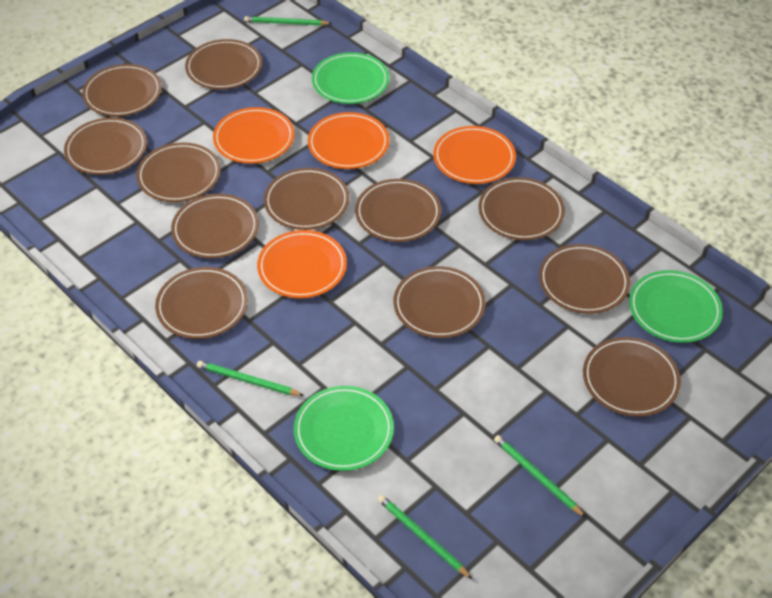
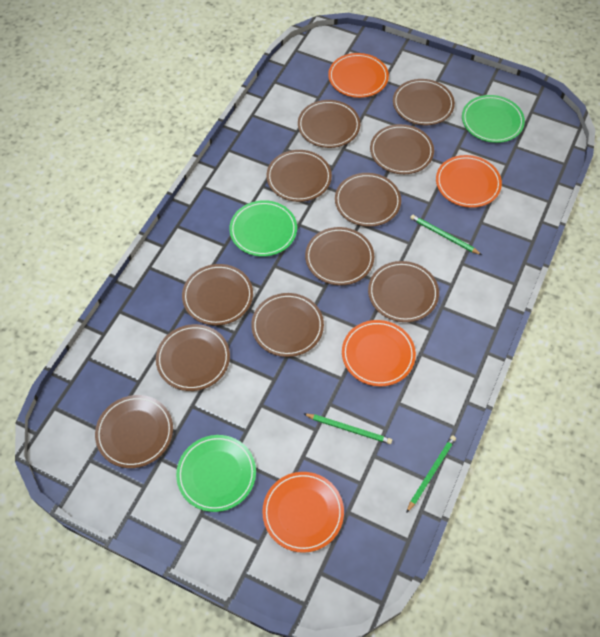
brown plate: [64,117,147,175] [82,64,162,117] [136,142,221,202] [155,267,248,339] [171,194,259,259] [185,39,262,90] [264,168,349,230] [355,179,441,242] [393,266,486,338] [479,177,565,240] [539,244,630,314] [583,337,681,417] = 12 -> [95,395,173,468] [156,324,230,391] [182,264,253,326] [251,293,324,357] [266,150,332,202] [298,100,360,148] [305,227,374,285] [335,173,401,227] [368,261,439,322] [370,124,434,174] [393,79,455,125] = 11
green pencil: [197,361,304,396] [244,16,332,26] [378,495,472,579] [494,435,586,518] = 4 -> [304,414,392,444] [406,435,456,513] [410,215,482,255] = 3

